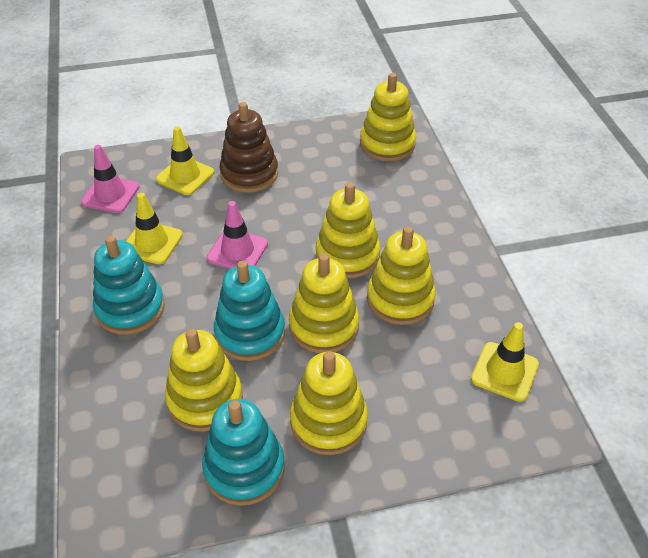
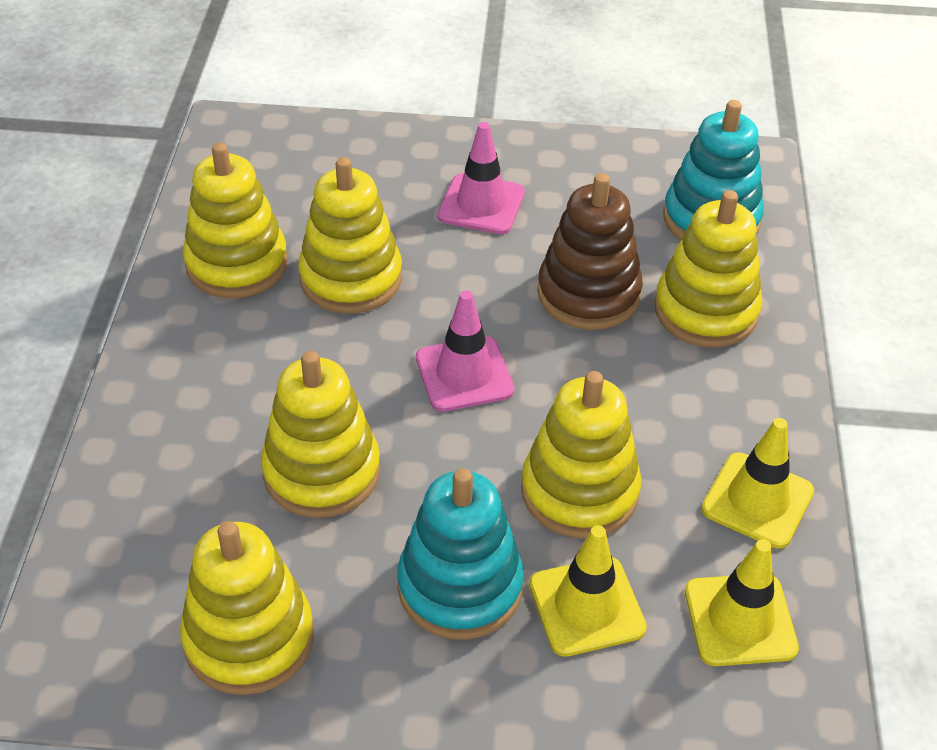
turquoise stacking toy: [93,236,165,335] [202,399,285,506] [214,261,285,361] = 3 -> [397,468,524,640] [663,100,764,240] = 2

